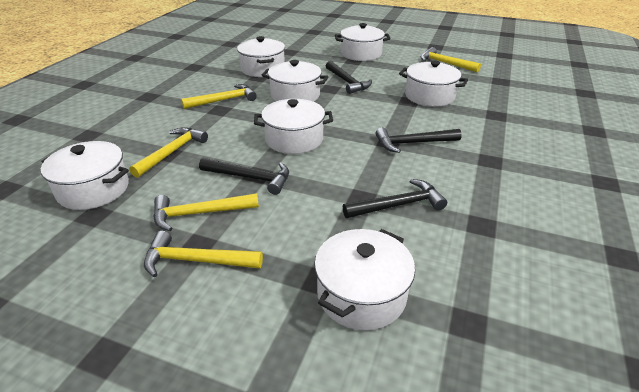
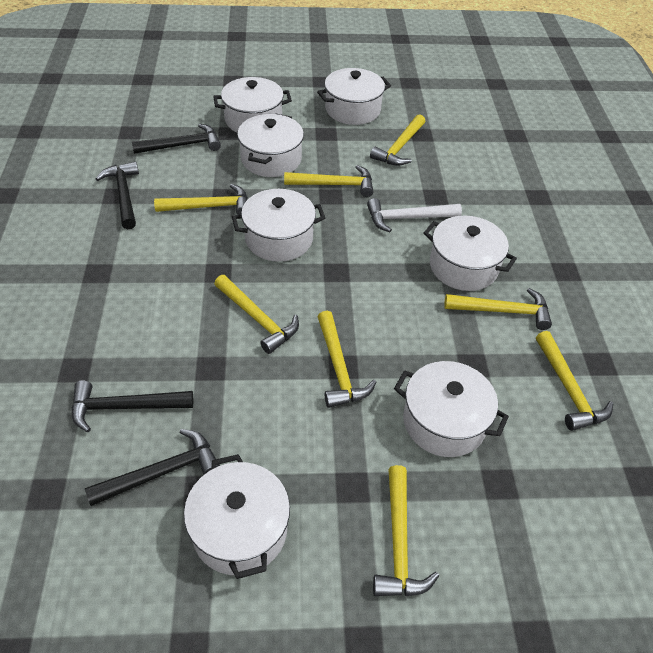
white hammer: none = 0 -> [367,198,462,232] = 1
yellow hammer: [129,127,208,178] [144,231,263,278] [153,193,259,231] [181,84,257,109] [421,47,481,72] = 5 -> [154,184,248,215] [214,275,299,354] [284,165,373,197] [318,311,377,408] [370,114,426,166] [373,465,439,596] [444,288,552,330] [536,331,613,431] = 8

